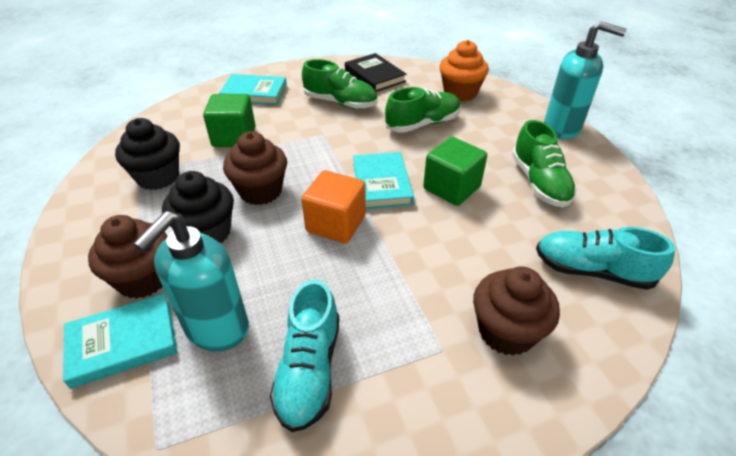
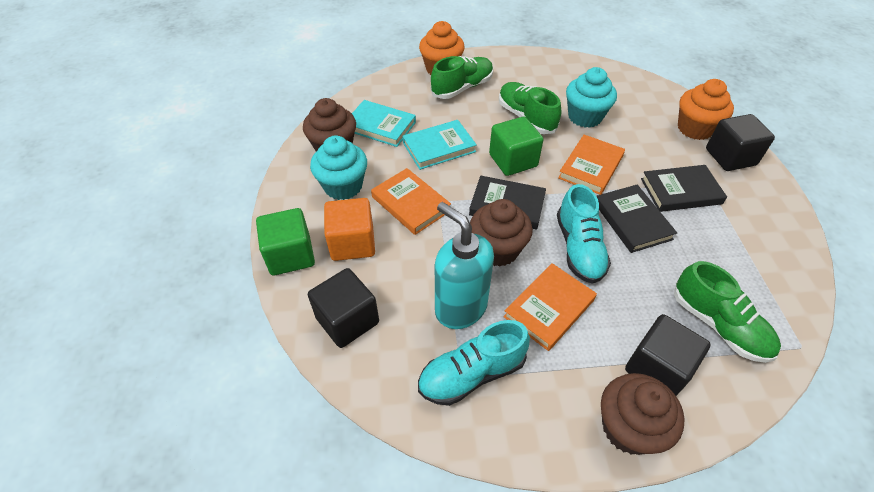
black book: [345,53,406,92] = 1 -> [469,176,546,229] [596,185,677,253] [641,165,727,212] = 3
black cube: none = 0 -> [308,268,379,348] [625,314,711,396] [706,114,775,171] = 3
black cupcake: [115,118,180,190] [162,171,234,243] = 2 -> none = 0
orange book: none = 0 -> [371,168,451,235] [503,263,597,351] [558,135,625,195] = 3
orange cupcake: [439,40,489,101] = 1 -> [419,21,465,75] [678,79,734,140] = 2
turquoise book: [63,293,178,389] [219,74,287,105] [353,152,414,209] = 3 -> [352,100,416,147] [403,120,477,170] = 2
turquoise cupcake: none = 0 -> [310,136,367,200] [566,67,617,128] = 2
turquoise soap dispenser: [133,211,249,351] [544,21,627,139] = 2 -> [435,202,494,329] = 1

